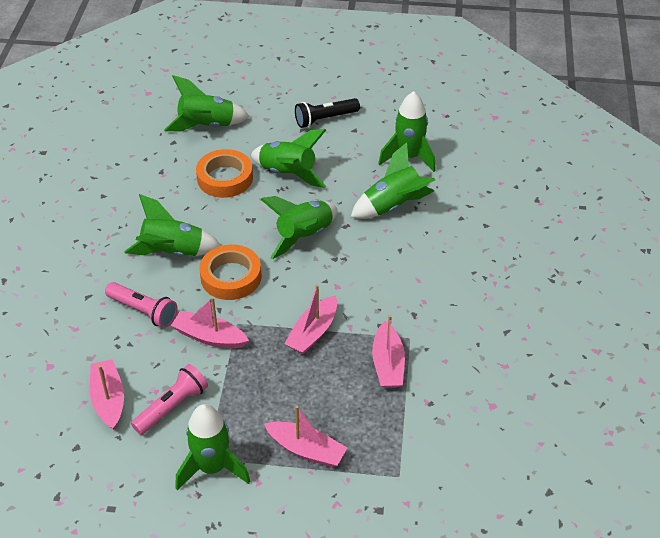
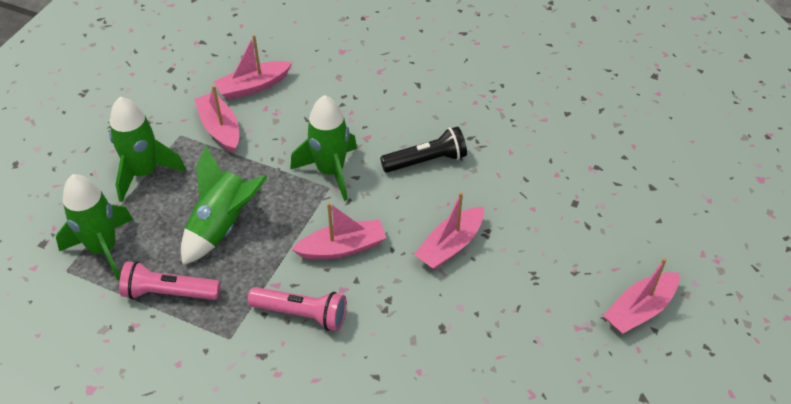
green rocket: [124,194,221,257] [164,75,250,132] [176,404,250,490] [251,129,326,188] [260,196,338,259] [351,142,435,219] [378,91,436,172] = 7 -> [56,174,133,281] [109,97,186,202] [181,146,268,265] [290,95,357,201] = 4
orange tape: [196,149,253,198] [199,244,262,300] = 2 -> none = 0

